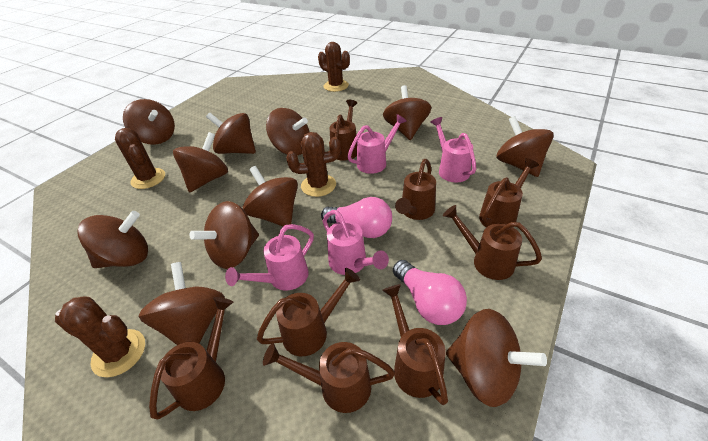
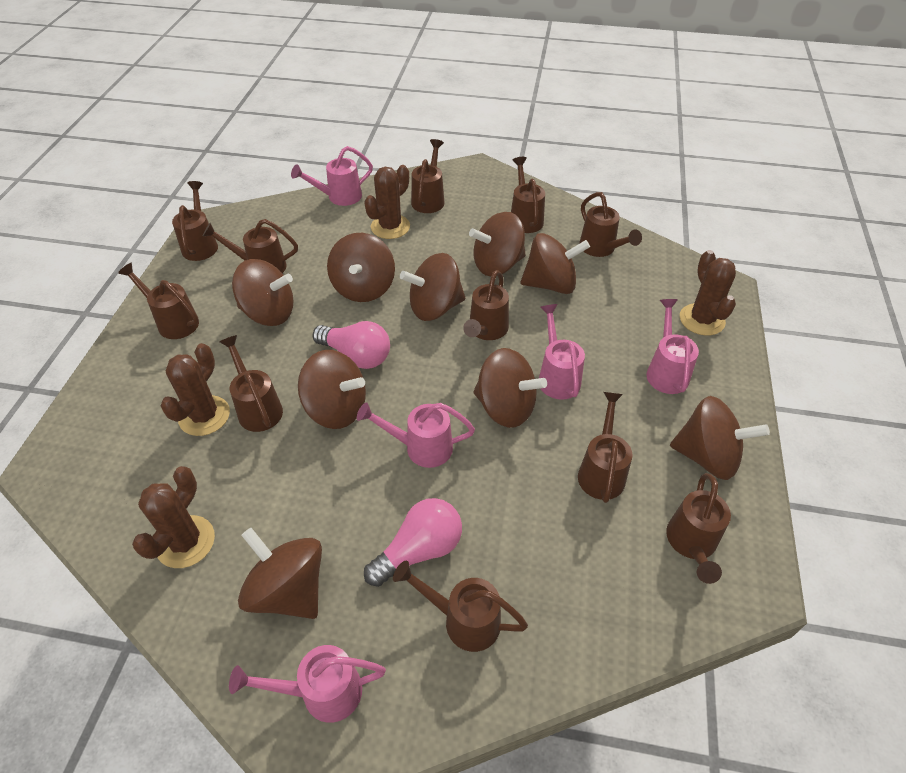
brown spinning top: [77,211,148,268] [123,99,175,145] [138,262,225,345] [173,132,228,192] [190,201,259,269] [206,113,256,154] [243,166,298,227] [266,108,309,156] [383,85,432,140] [446,309,547,407] [496,116,554,177] = 11 -> [232,259,294,326] [238,528,322,619] [298,350,366,429] [327,233,395,302] [400,253,465,321] [469,212,526,276] [473,348,547,428] [521,233,590,294] [670,396,770,480] = 9
brown watering can: [149,297,234,420] [257,268,360,356] [263,342,395,413] [330,100,357,161] [382,284,448,405] [395,159,436,220] [443,205,542,280] [479,158,539,228] = 8 -> [118,263,199,339] [172,181,218,261] [203,219,298,273] [220,335,283,432] [393,561,528,652] [411,139,445,213] [463,270,509,340] [511,157,545,233] [578,392,632,503] [579,192,642,257] [666,473,731,584] = 11
pink watering can: [225,224,314,291] [323,210,389,275] [347,114,407,174] [430,117,476,182] = 4 -> [229,645,386,723] [291,146,373,206] [357,402,475,468] [539,304,585,400] [646,299,699,394] = 5

